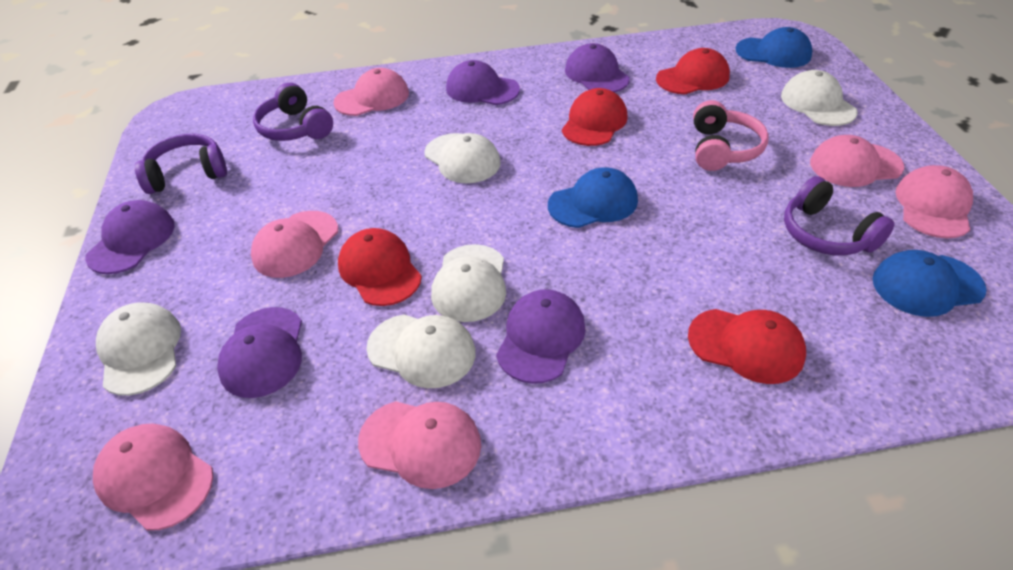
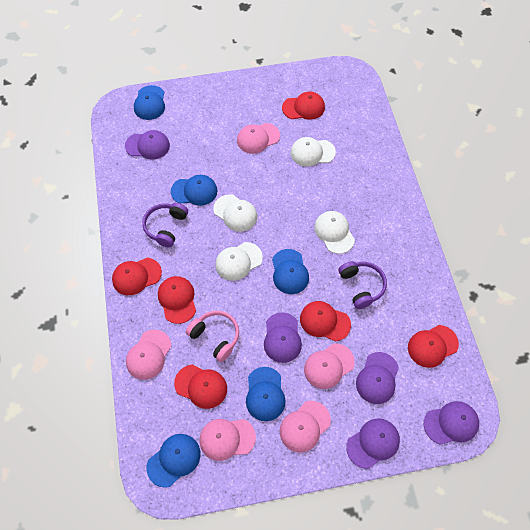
blue cap: [548,167,638,228] [735,27,812,68] [873,250,986,317] = 3 -> [134,85,165,120] [147,434,201,488] [171,175,217,206] [246,367,286,421] [272,249,309,294] = 5
pink cap: [93,423,213,531] [251,211,338,278] [333,68,409,116] [358,401,481,489] [810,135,904,187] [895,165,973,238] = 6 -> [126,330,171,380] [199,419,256,461] [237,123,280,154] [280,401,331,452] [304,343,355,389] = 5
purple headphones: [135,134,227,194] [253,83,333,141] [784,176,895,255] = 3 -> [142,203,188,248] [338,261,387,309] = 2
red cap: [338,228,422,306] [562,88,628,146] [656,48,730,94] [688,309,806,384] = 4 -> [112,258,162,295] [158,276,196,324] [174,365,227,409] [282,92,325,120] [300,301,351,342] [408,325,459,368] = 6
white cap: [96,303,181,396] [366,315,476,388] [425,133,501,183] [431,244,506,322] [781,70,858,126] = 5 -> [213,194,257,232] [215,242,263,281] [291,137,336,167] [314,211,355,254] = 4

